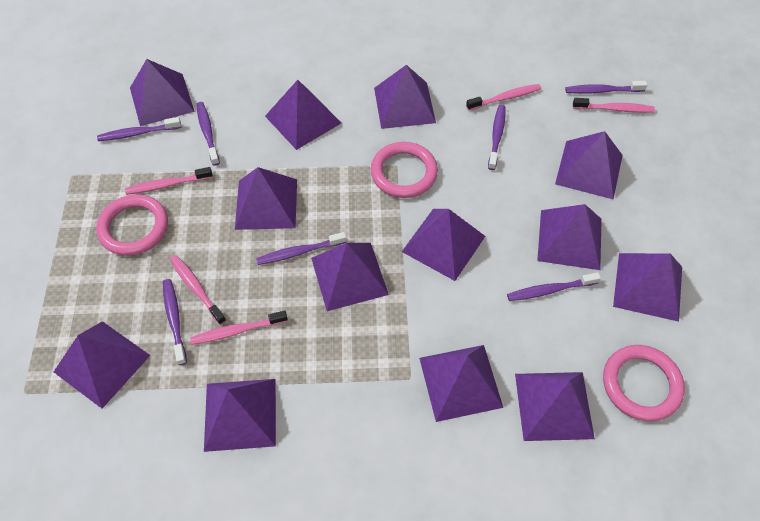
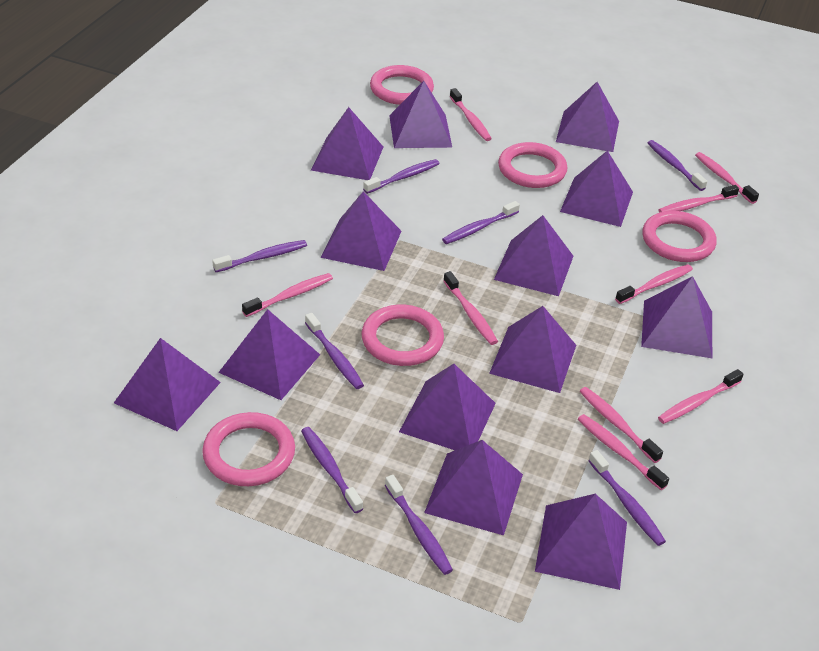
pink ring: [96,194,168,256] [371,142,438,198] [603,345,685,421] = 3 -> [202,412,295,486] [362,305,444,366] [370,65,434,105] [498,142,568,188] [642,211,716,262] = 5
pink toothbrush: [125,167,213,195] [170,255,226,325] [190,310,288,345] [466,84,541,110] [573,98,655,113] = 5 -> [242,273,333,317] [443,271,498,345] [450,88,492,141] [578,414,669,490] [580,387,663,463] [615,264,693,304] [658,185,739,213] [658,369,744,424] [695,152,759,204] = 9
purple toothbrush: [97,117,181,141] [163,279,187,365] [196,102,220,166] [256,232,347,265] [488,104,506,170] [507,272,601,301] [565,81,648,94] = 7 -> [212,240,307,272] [301,427,363,513] [305,313,364,389] [363,159,439,194] [385,475,453,575] [442,201,520,244] [588,450,666,546] [648,140,707,191] = 8

